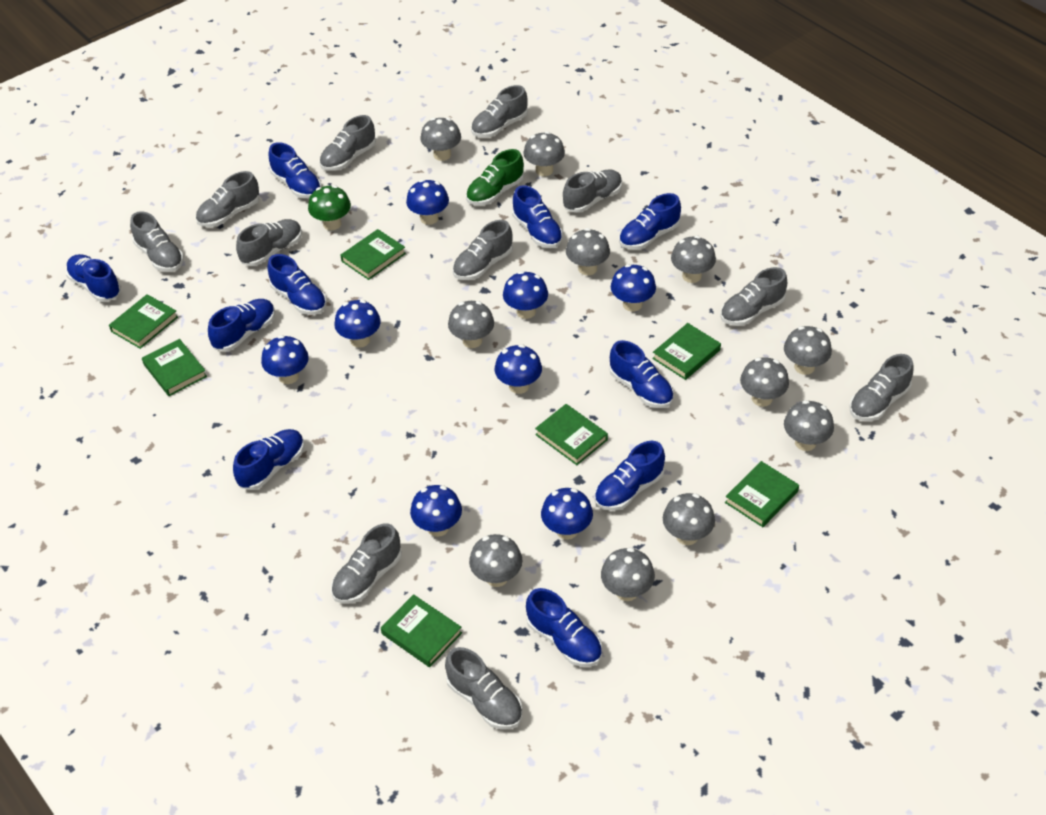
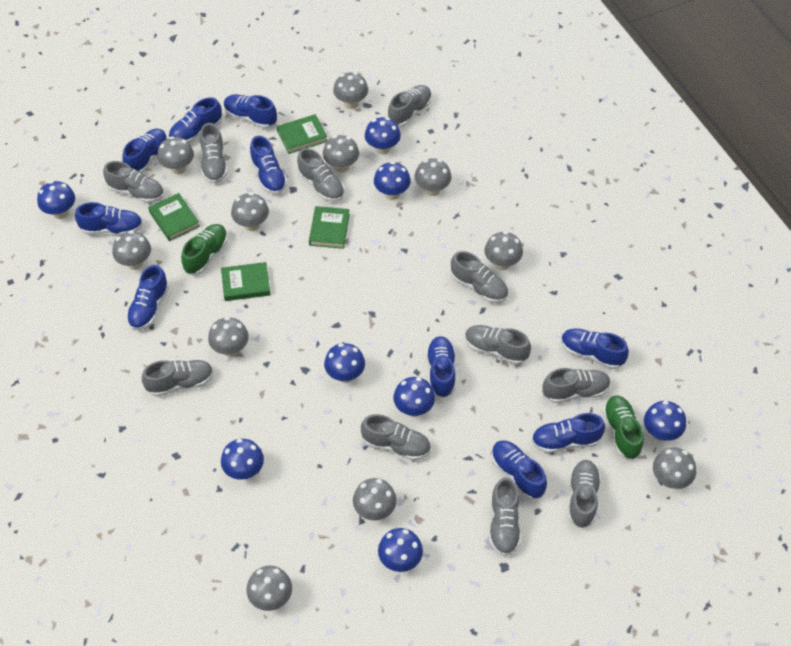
green book: [109,294,178,349] [142,339,207,396] [341,229,406,280] [381,594,462,667] [535,404,608,465] [652,323,721,380] [725,461,799,527] = 7 -> [148,193,200,241] [221,262,270,301] [277,114,328,154] [309,206,350,249] = 4
green mushroom: [308,185,351,230] = 1 -> none = 0
green shoe: [466,149,524,205] = 1 -> [181,224,228,275] [602,395,644,460] = 2

